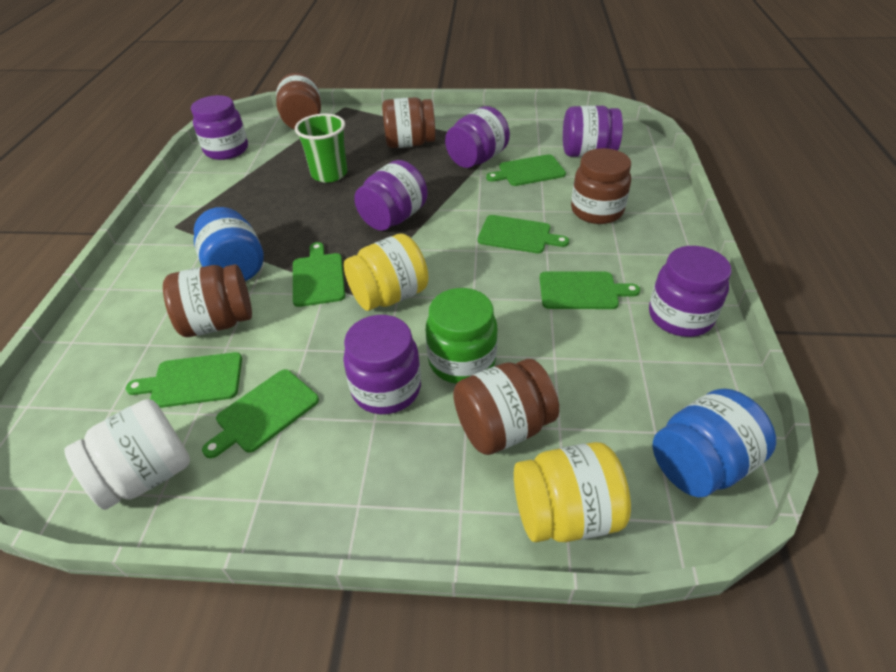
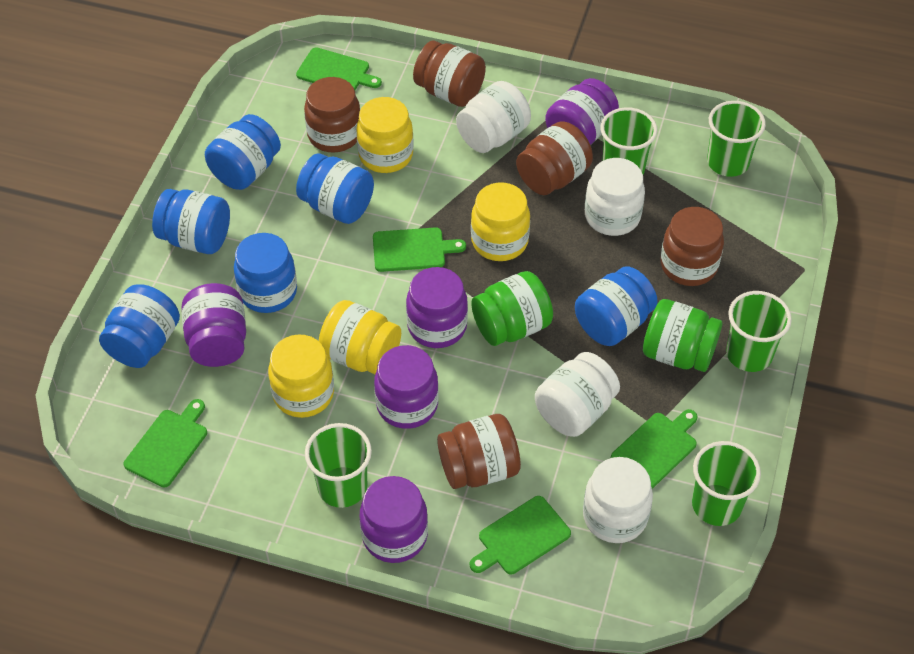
blue jar: [194,207,264,281] [653,389,776,497] = 2 -> [99,284,180,368] [152,189,230,254] [205,114,281,190] [234,233,297,313] [296,153,374,224] [575,267,658,346] = 6
green cup: [295,114,348,183] = 1 -> [305,423,372,508] [600,107,658,174] [692,441,761,526] [707,101,766,177] [726,291,792,372] = 5
green cutting board: [126,352,242,408] [202,369,319,458] [293,242,345,307] [478,215,569,254] [486,154,566,186] [540,272,640,309] = 6 -> [124,399,207,488] [296,47,382,90] [373,227,466,272] [470,496,571,574] [611,409,697,488] = 5
green jar: [426,288,498,384] = 1 -> [471,271,553,346] [643,299,722,372] = 2
purple jar: [191,95,248,160] [343,315,421,414] [354,160,428,231] [445,106,510,168] [563,105,623,157] [649,246,731,337] = 6 -> [181,283,246,367] [360,476,428,563] [374,345,439,429] [406,267,468,348] [545,78,619,145] = 5
white jar: [64,399,190,510] = 1 -> [456,81,531,153] [535,352,620,437] [583,457,653,543] [585,158,645,236] = 4
yellow jar: [344,233,429,311] [514,442,631,542] = 2 -> [268,335,334,418] [319,300,401,374] [356,97,414,173] [471,183,530,261] = 4

